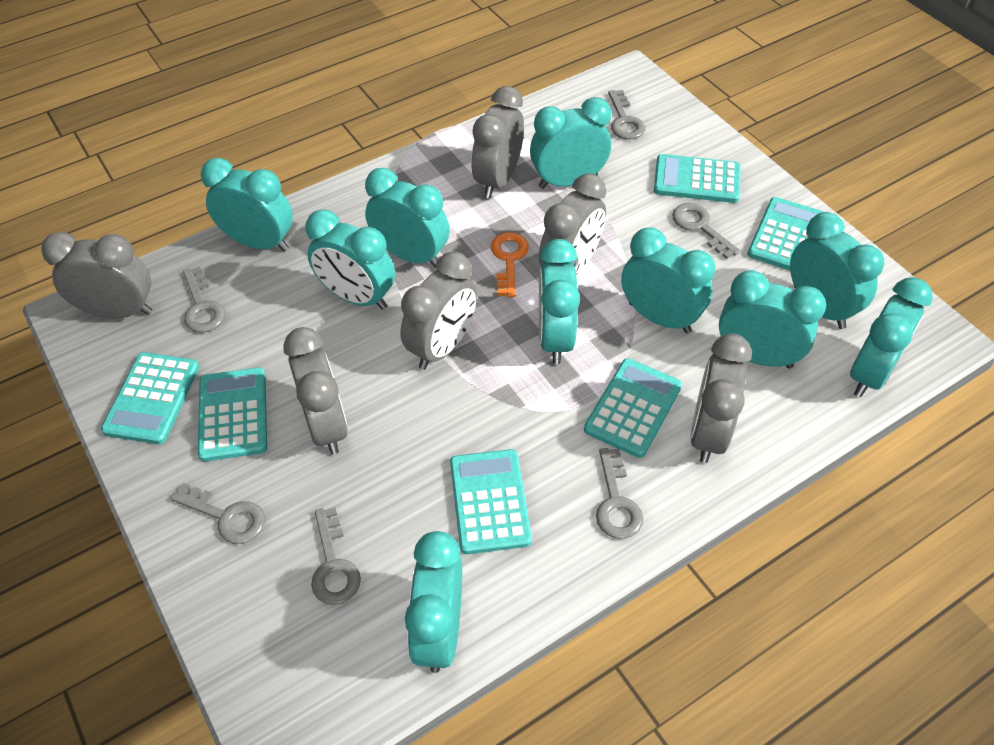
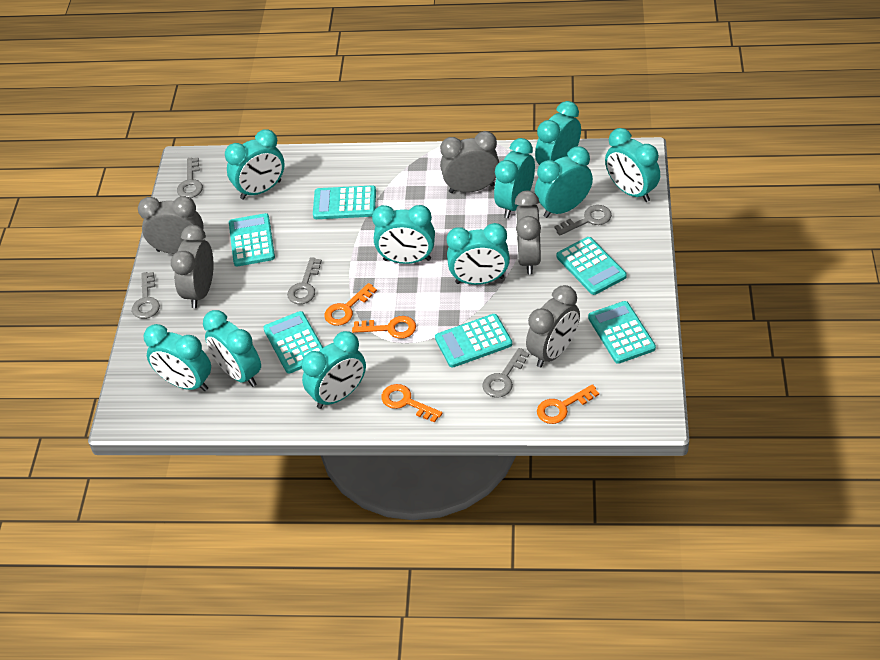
grey clock: [41,232,152,318] [283,327,348,454] [400,251,477,370] [471,86,524,198] [539,173,606,275] [690,333,752,463] = 6 -> [138,196,204,254] [171,225,214,308] [440,131,499,193] [515,191,541,275] [526,285,580,367] = 5
grey key: [170,483,265,544] [183,266,225,332] [311,507,361,605] [596,448,643,539] [608,90,645,140] [672,203,740,259] = 6 -> [132,272,160,319] [177,158,203,198] [287,257,322,304] [482,348,530,398] [554,205,612,236] = 5
orange key: [491,232,529,297] = 1 -> [324,283,377,326] [352,316,416,339] [381,384,443,423] [537,384,599,424] = 4

